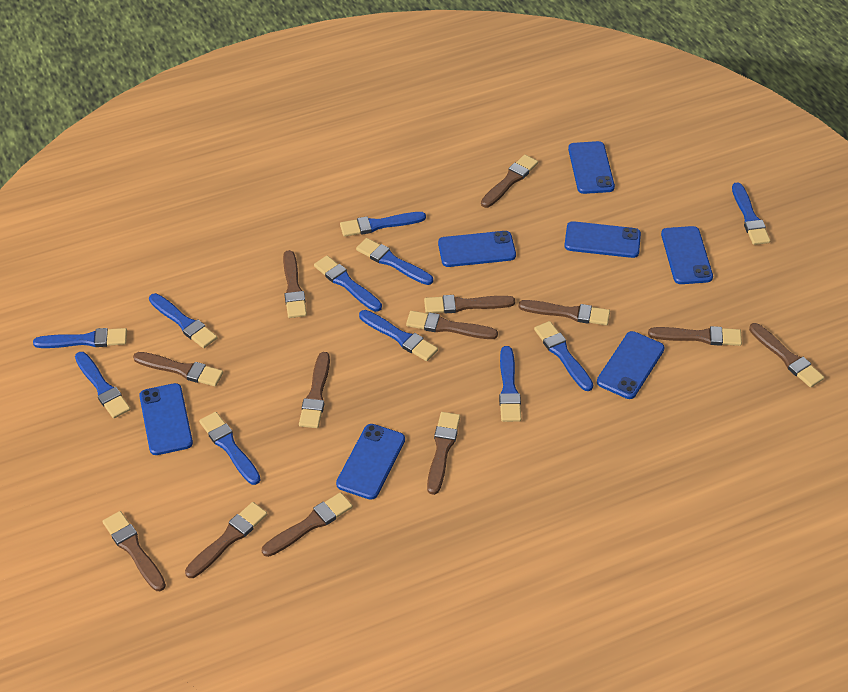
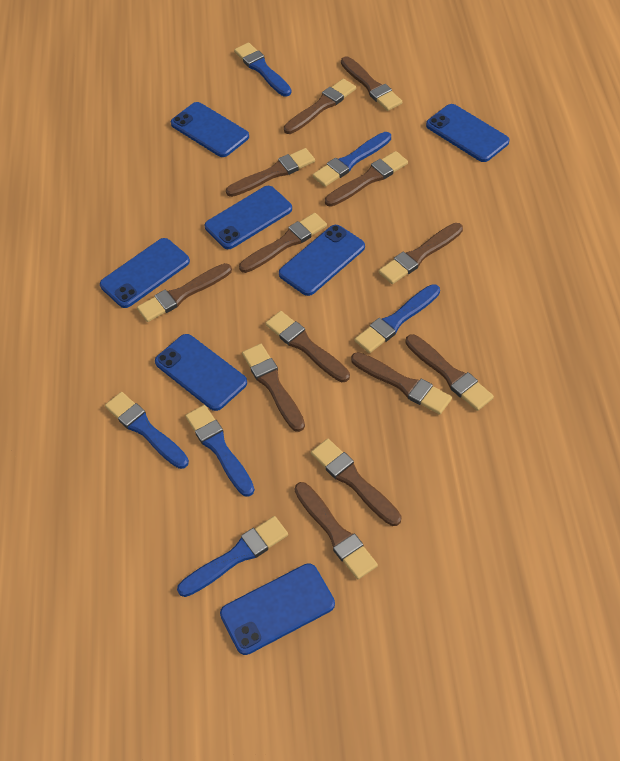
blue brush: [33,328,127,348] [75,352,130,419] [149,293,217,348] [199,412,261,485] [314,256,382,312] [340,212,426,237] [356,238,433,285] [359,310,438,361] [499,346,521,422] [534,321,593,391] [732,183,770,245] = 11 -> [105,392,189,469] [177,516,288,597] [185,405,255,497] [234,42,292,97] [312,132,391,187] [354,284,440,353] = 6

